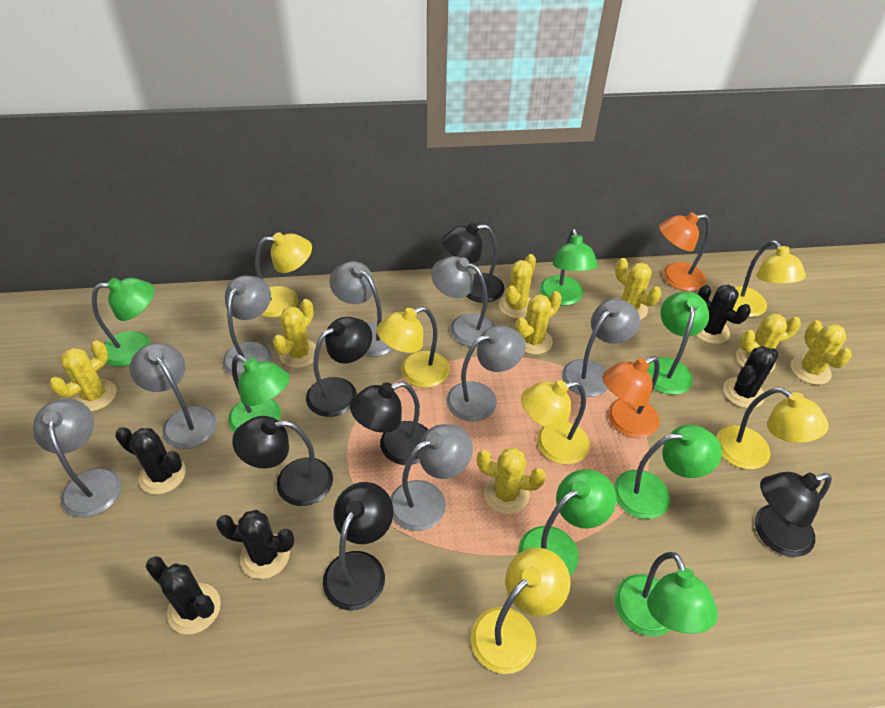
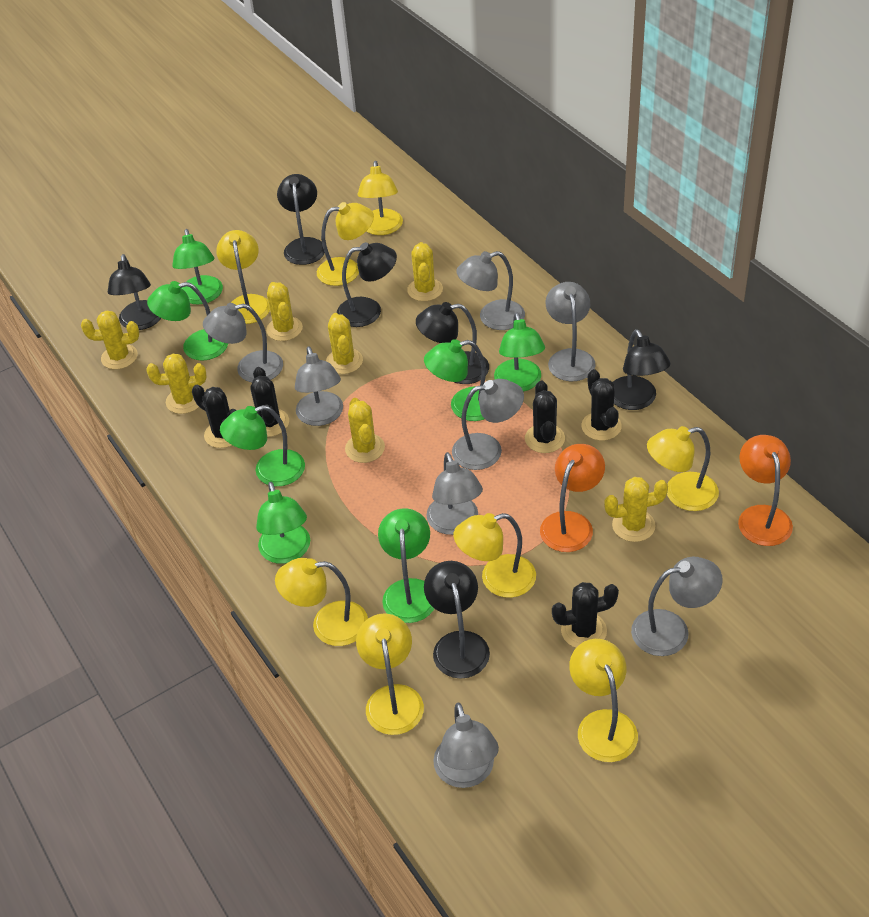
yellow cactus: [49,341,116,412] [273,299,316,368] [477,448,546,514] [499,254,536,319] [515,291,562,355] [615,258,661,320] [736,313,801,372] [791,320,852,385] = 8 -> [81,311,139,369] [147,354,207,414] [266,282,303,341] [326,313,363,374] [345,398,385,463] [407,242,443,301] [604,477,668,542] = 7
yellow lamp: [255,232,312,318] [376,306,450,388] [471,548,571,674] [521,380,590,465] [716,387,829,470] [733,240,806,317] = 6 -> [216,230,270,324] [275,558,368,646] [317,202,374,286] [356,613,424,735] [358,161,403,235] [454,513,536,598] [569,639,638,762] [647,426,719,511] = 8

